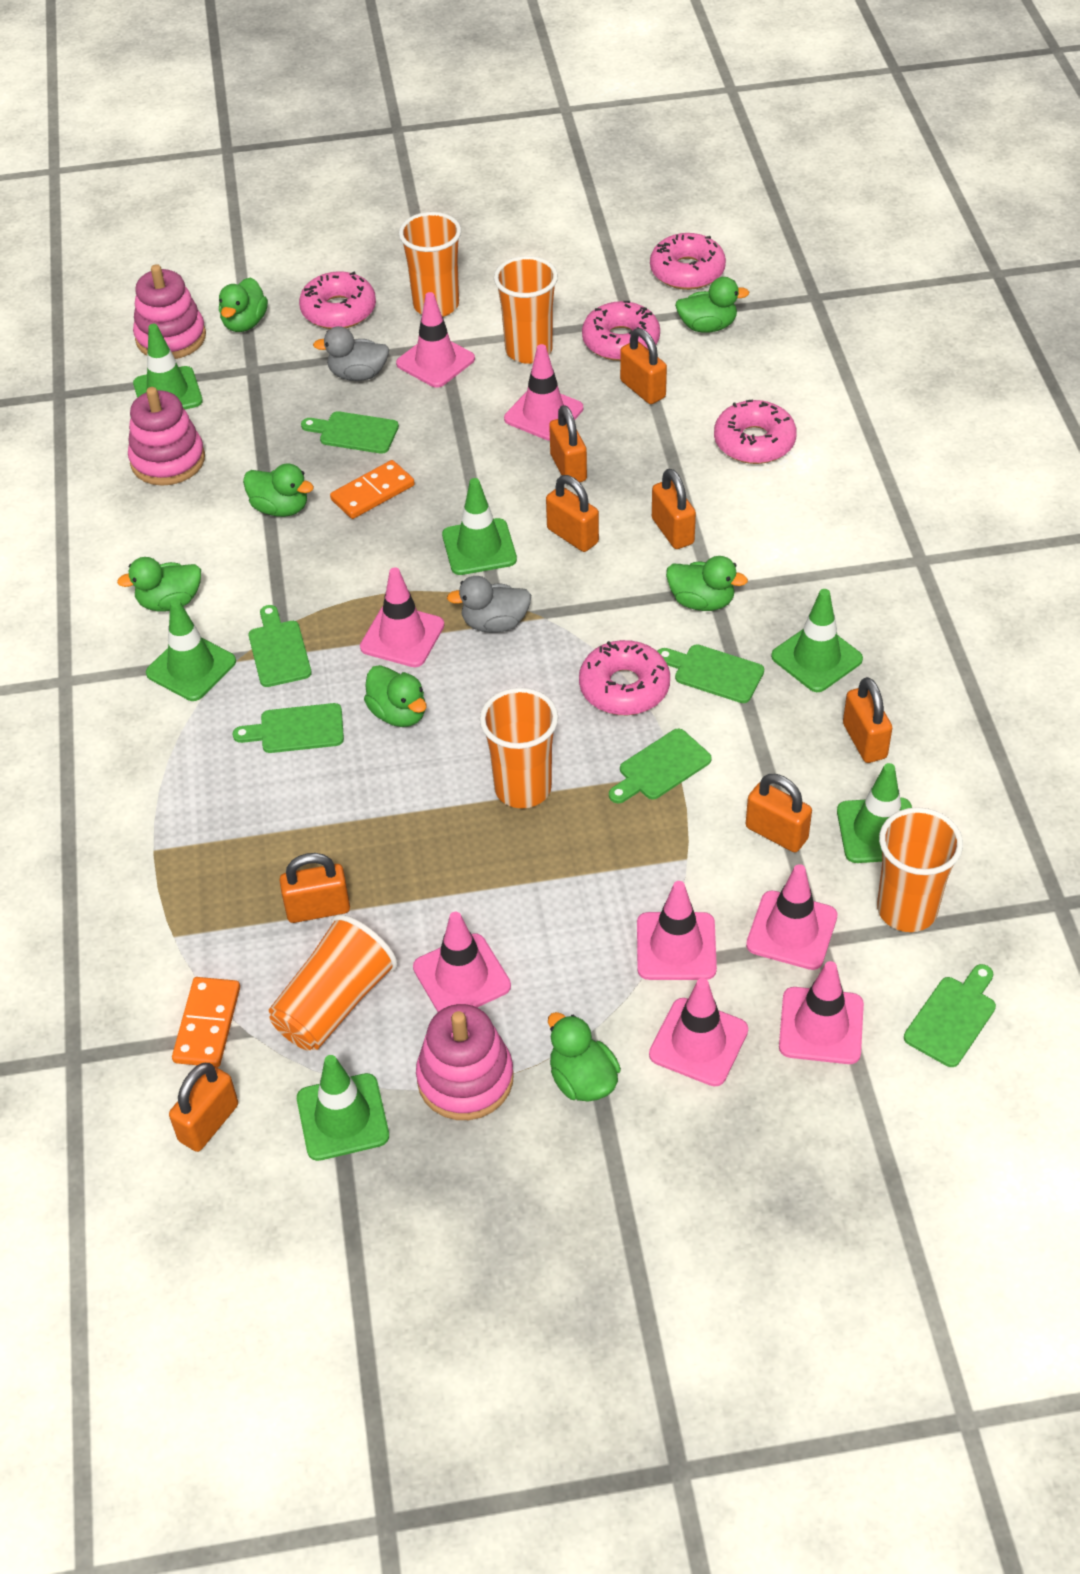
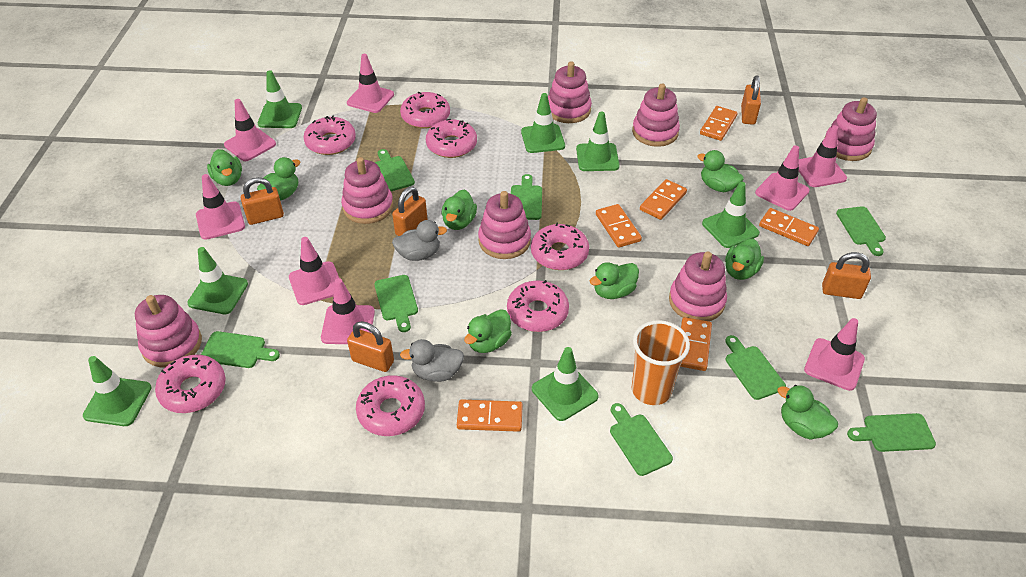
green cutting board: [232,703,344,753] [249,605,312,687] [301,411,399,454] [609,729,712,804] [657,644,764,703] [904,964,996,1067] = 6 -> [201,331,280,368] [374,275,418,332] [375,149,415,191] [511,174,542,220] [610,403,673,476] [725,335,786,400] [836,206,886,256] [847,413,936,452] = 8
green duck: [117,557,201,611] [219,277,268,332] [243,463,314,517] [364,665,426,727] [548,1012,621,1102] [666,556,748,611] [675,277,749,333] = 7 -> [207,149,242,186] [257,157,300,201] [442,190,477,230] [464,309,512,353] [590,262,639,299] [697,150,744,192] [725,239,764,280] [777,385,838,440] = 8
green traffic cone: [133,324,203,410] [146,599,236,701] [297,1055,389,1161] [442,478,517,575] [771,589,863,692] [837,763,912,863] = 6 -> [83,356,152,426] [187,247,248,314] [258,70,302,128] [521,93,565,153] [532,347,598,421] [576,111,619,171] [702,182,760,248] = 7
orange cup: [269,914,398,1051] [399,212,461,317] [480,688,558,808] [494,256,558,364] [877,807,963,932] = 5 -> [632,320,690,405] = 1
orange domino: [172,977,240,1067] [330,460,415,519] = 2 -> [457,399,523,432] [596,204,642,248] [640,179,687,220] [680,317,712,371] [700,106,737,141] [759,208,819,246] = 6
orange padlock: [169,1063,238,1152] [280,853,350,923] [546,475,599,552] [549,405,587,485] [620,328,667,404] [652,469,696,549] [746,774,812,852] [843,677,892,763] = 8 -> [241,177,284,225] [347,321,394,372] [392,186,427,236] [741,75,761,125] [822,252,871,299] = 5
pink donut: [299,271,376,329] [579,640,670,715] [582,301,660,361] [650,233,726,290] [714,399,797,464] = 5 -> [155,355,226,413] [304,115,356,155] [356,375,425,436] [400,92,450,128] [426,119,477,158] [507,280,569,332] [531,223,589,270] = 7
pink stacking toy: [128,387,205,486] [133,264,206,359] [416,1004,514,1120] = 3 -> [135,295,202,367] [341,157,393,224] [478,191,531,259] [548,61,592,123] [632,84,680,147] [669,251,727,321] [825,97,877,161] = 7

